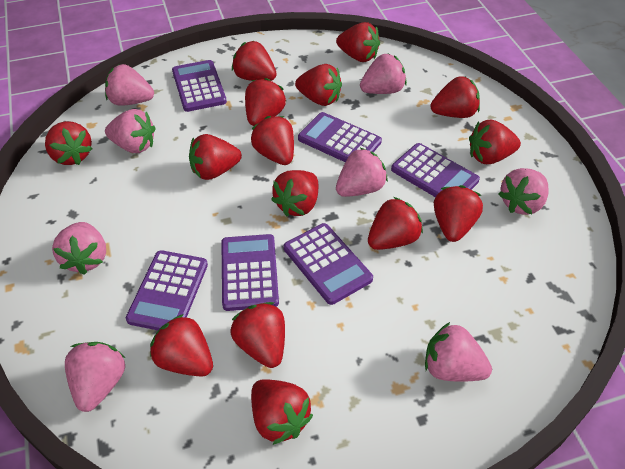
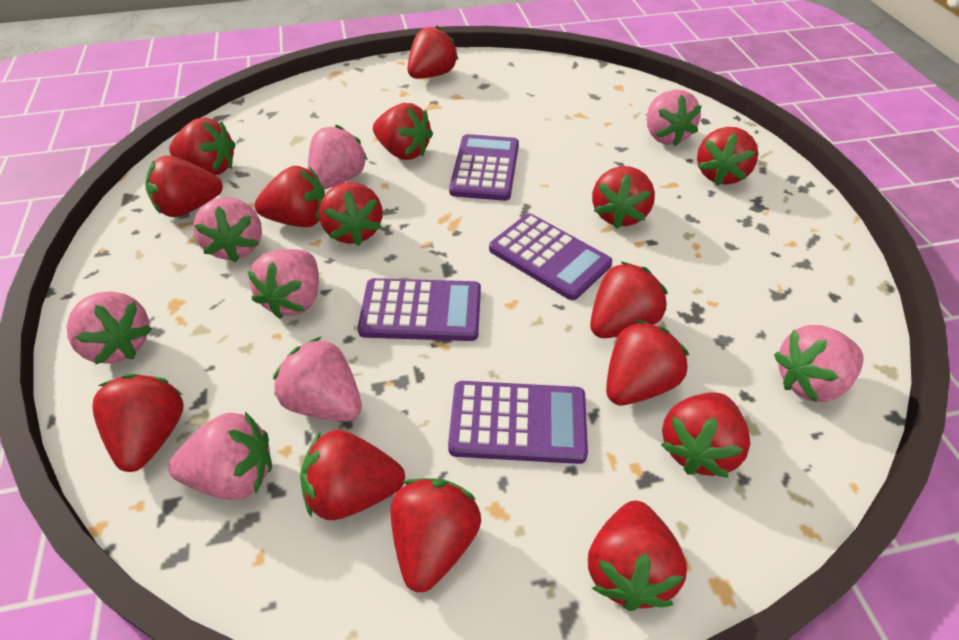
purple calculator: [126,250,208,330] [172,60,227,112] [221,234,279,311] [284,223,373,305] [298,112,382,162] [391,143,480,197] = 6 -> [358,278,481,341] [448,381,588,464] [449,134,519,201] [489,213,612,300] = 4

